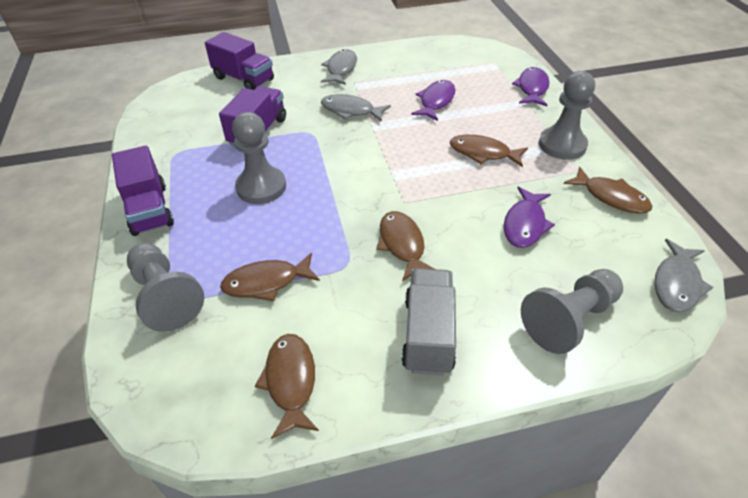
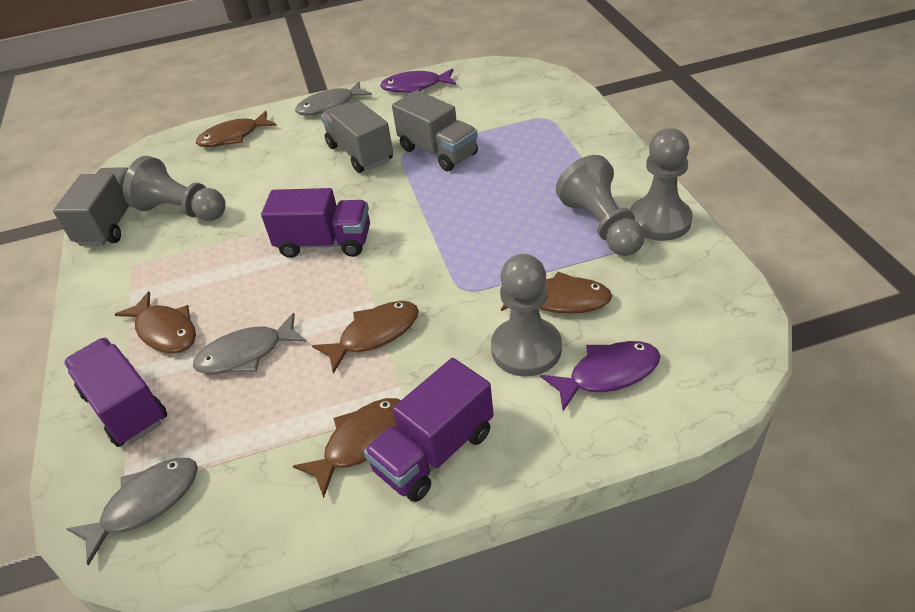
grey truck: [401,268,456,375] = 1 -> [53,167,129,246] [321,101,393,173] [392,90,478,171] = 3
purple fish: [411,80,455,121] [504,187,555,248] [512,67,549,106] = 3 -> [380,68,456,93] [541,341,660,411] = 2

